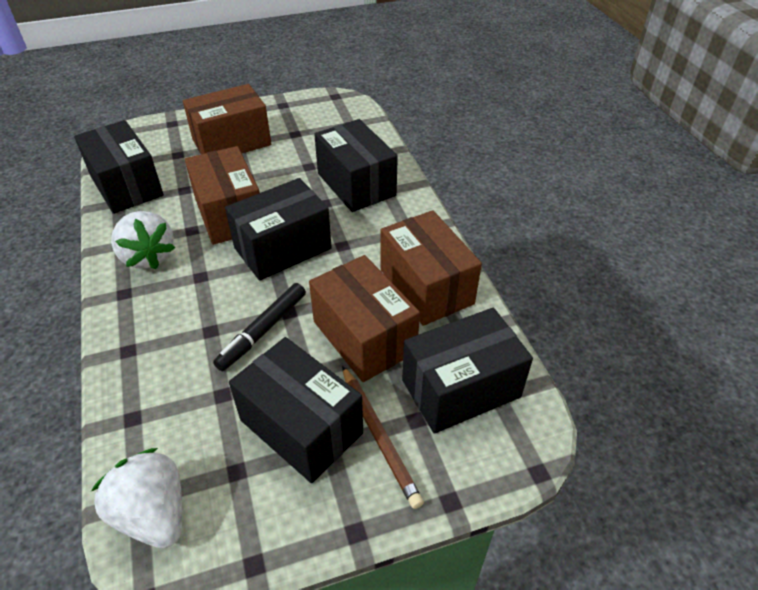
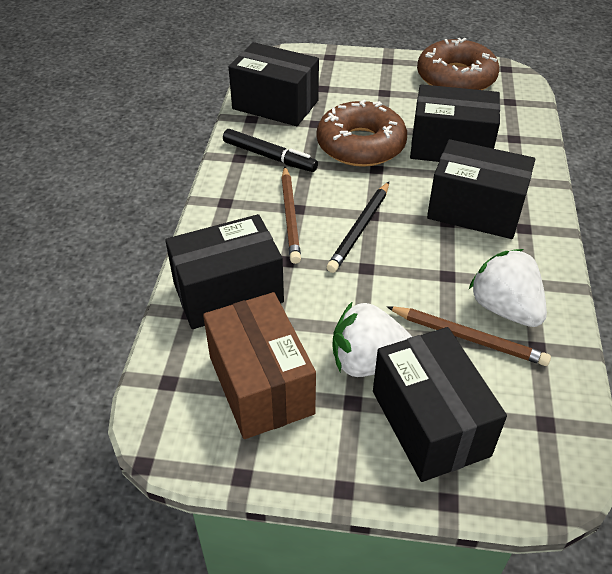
black pencil: none = 0 -> [327,182,389,273] = 1
brown box: [183,84,271,154] [185,146,260,245] [309,255,420,382] [381,210,482,326] = 4 -> [203,292,316,439] = 1
brown donut: none = 0 -> [317,100,407,167] [417,38,499,90] = 2
brown pencil: [342,366,424,509] = 1 -> [281,167,301,264] [387,306,551,366] = 2

